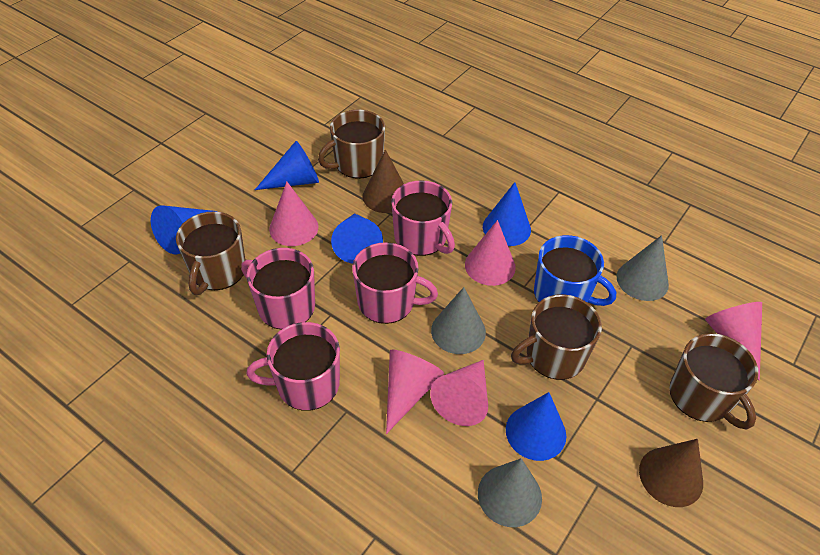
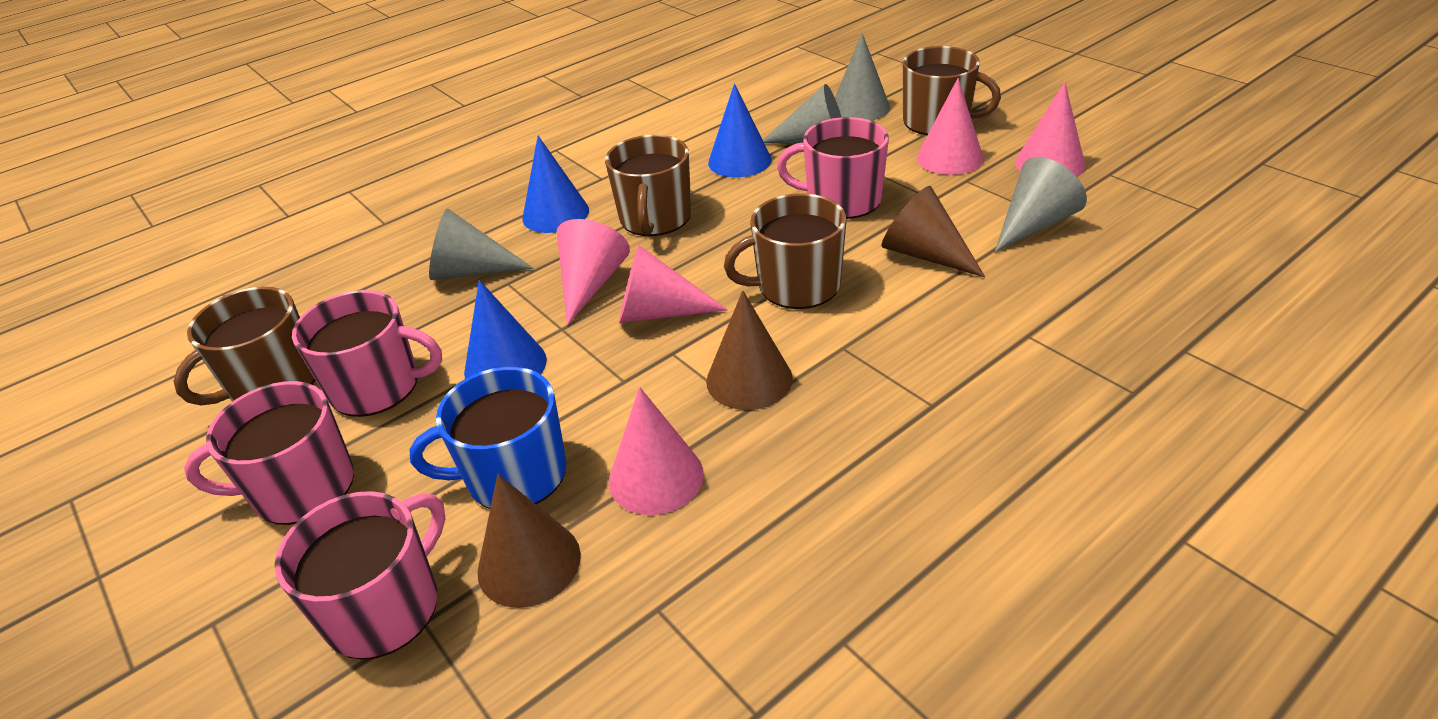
blue cone: [151,205,217,254] [255,141,319,190] [331,213,383,264] [483,182,531,246] [506,392,566,461] = 5 -> [464,280,547,379] [522,136,589,233] [708,84,771,177] = 3
brown cone: [363,149,404,213] [639,439,703,507] = 2 -> [477,474,581,608] [706,291,793,410] [882,186,985,277] = 3
grey cone: [431,287,486,354] [478,458,542,527] [617,235,669,301] = 3 -> [429,208,534,280] [763,84,842,144] [835,33,890,121] [995,157,1087,252] = 4

